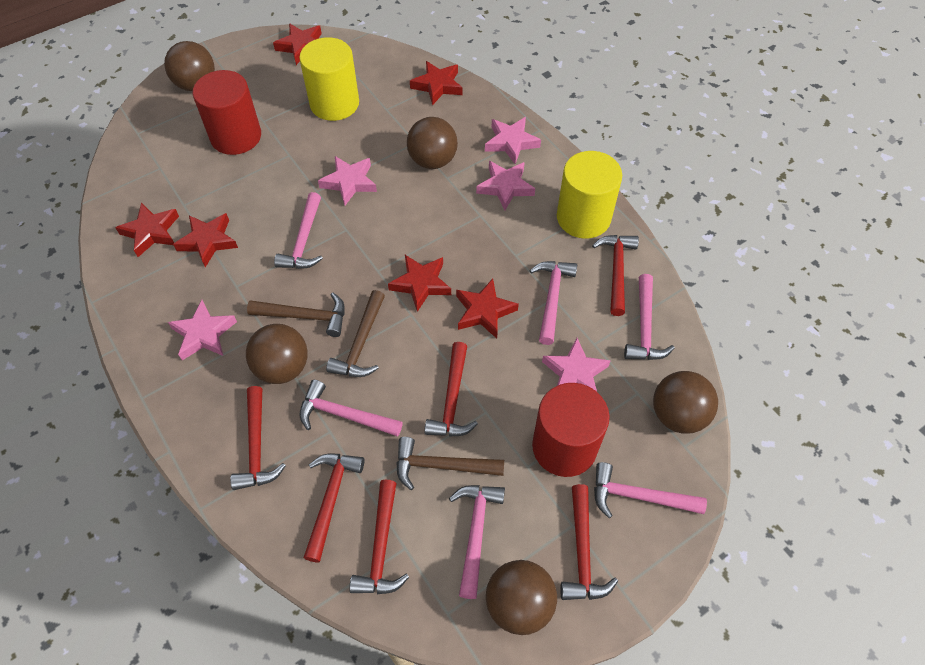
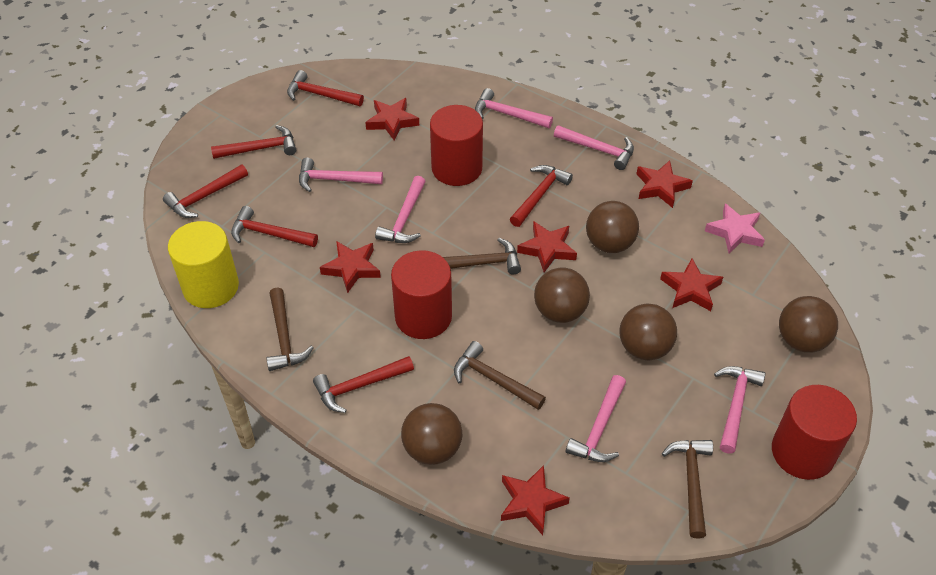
brown hammer: [247,292,345,337] [326,290,385,377] [396,437,504,490] = 3 -> [266,287,314,371] [443,238,521,275] [454,341,546,410] [662,440,713,539] = 4
pink star: [168,300,237,360] [318,156,377,205] [476,161,535,210] [485,117,541,164] [542,338,611,392] = 5 -> [705,203,765,254] = 1
red cylinder: [193,70,261,155] [532,383,610,477] = 2 -> [391,250,452,339] [430,105,483,186] [772,385,857,480] = 3
yellow cylinder: [299,37,359,121] [557,151,622,239] = 2 -> [168,221,239,308] = 1

